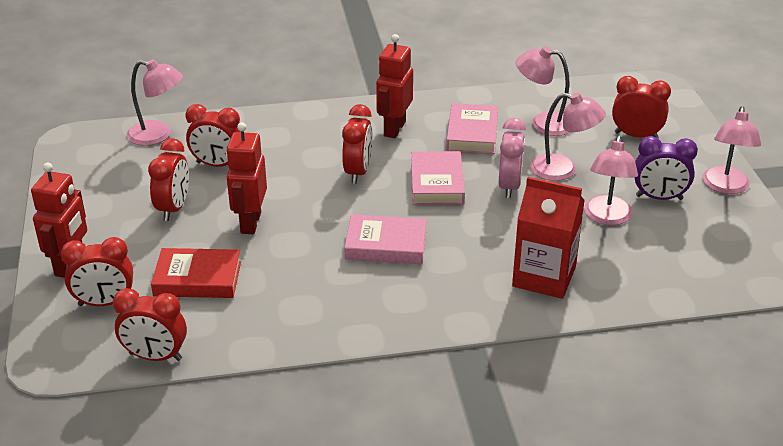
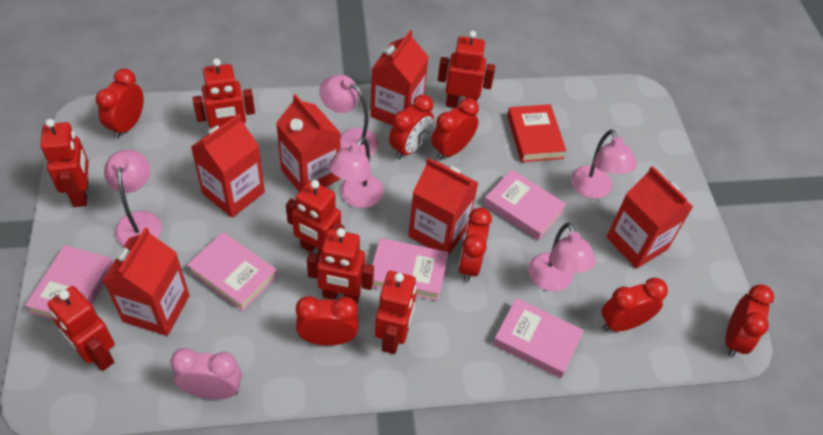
pink book: [344,214,427,264] [411,151,465,205] [446,103,498,154] = 3 -> [25,245,113,320] [187,232,277,312] [372,238,449,301] [484,169,566,241] [493,298,584,378] = 5
purple clock: [634,136,698,200] = 1 -> none = 0
red carton: [512,177,585,299] = 1 -> [102,227,190,336] [191,114,265,218] [276,94,341,192] [370,30,429,126] [408,158,478,255] [607,166,693,269] = 6
red clock: [61,237,133,306] [113,288,187,361] [148,138,189,221] [185,104,241,167] [342,104,373,184] [612,76,671,138] = 6 -> [96,69,144,139] [296,296,358,346] [389,95,434,159] [432,98,479,160] [458,207,492,282] [602,278,668,332] [725,285,774,358] = 7
red robot: [31,163,87,278] [226,122,267,234] [376,34,413,138] = 3 -> [40,119,89,207] [48,286,115,371] [192,58,255,128] [286,180,344,257] [307,228,374,304] [375,271,417,354] [438,31,495,108] = 7

